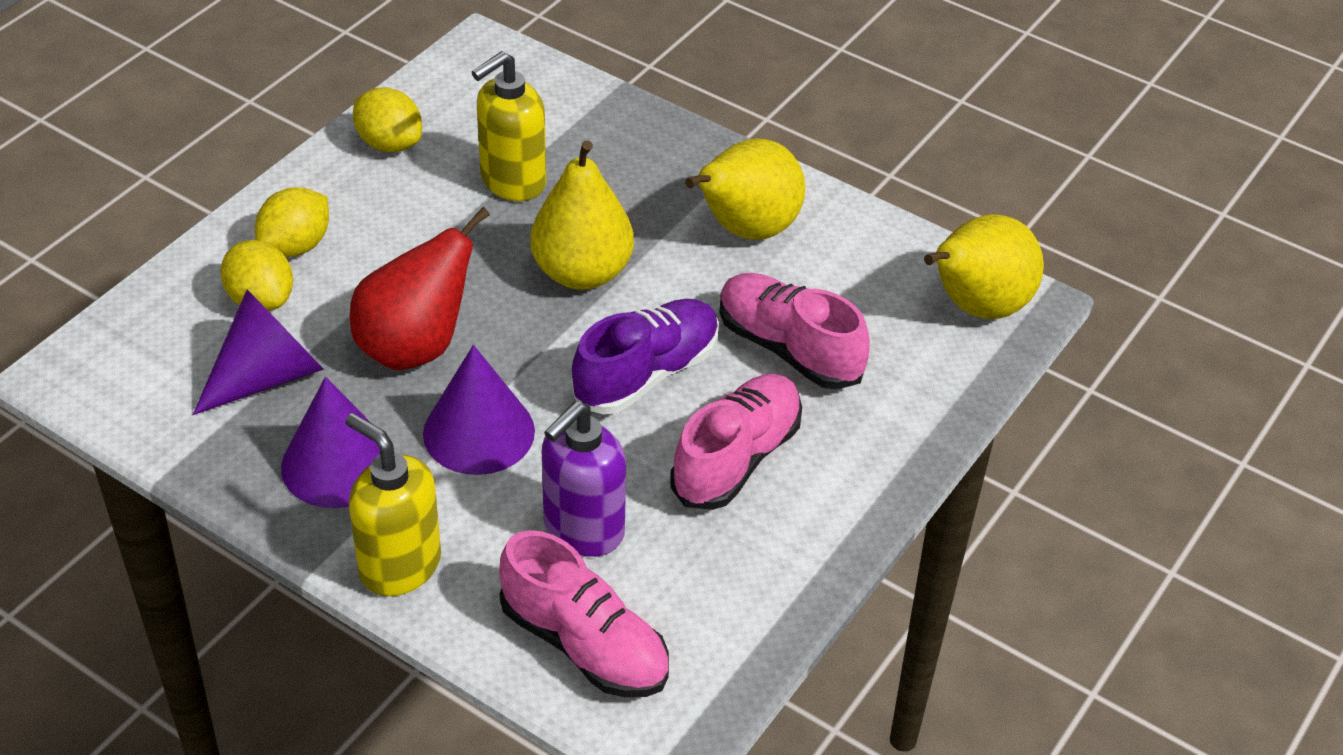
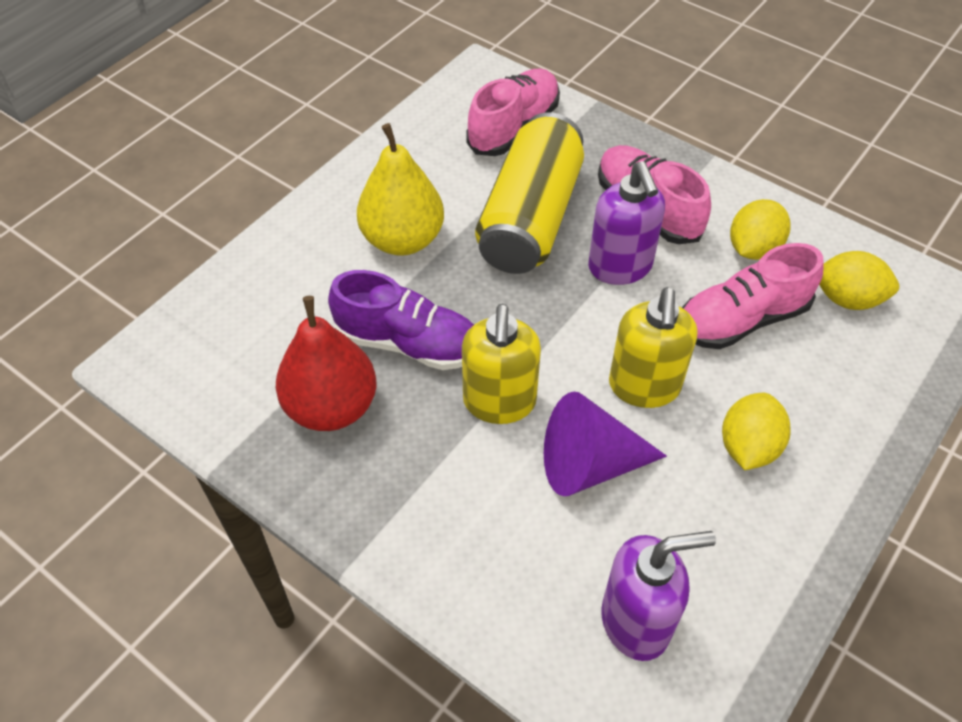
purple cone: [193,290,324,415] [281,377,380,508] [423,345,535,475] = 3 -> [544,392,667,496] = 1
purple soap dispenser: [542,401,626,557] = 1 -> [588,161,665,285] [601,531,716,661] = 2
yellow can: none = 0 -> [475,112,584,274] = 1
yellow pear: [530,140,634,290] [685,138,805,240] [924,214,1044,319] = 3 -> [357,123,444,256] = 1

